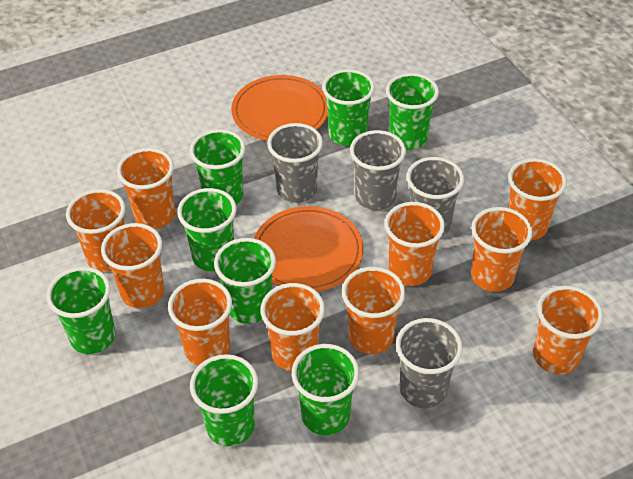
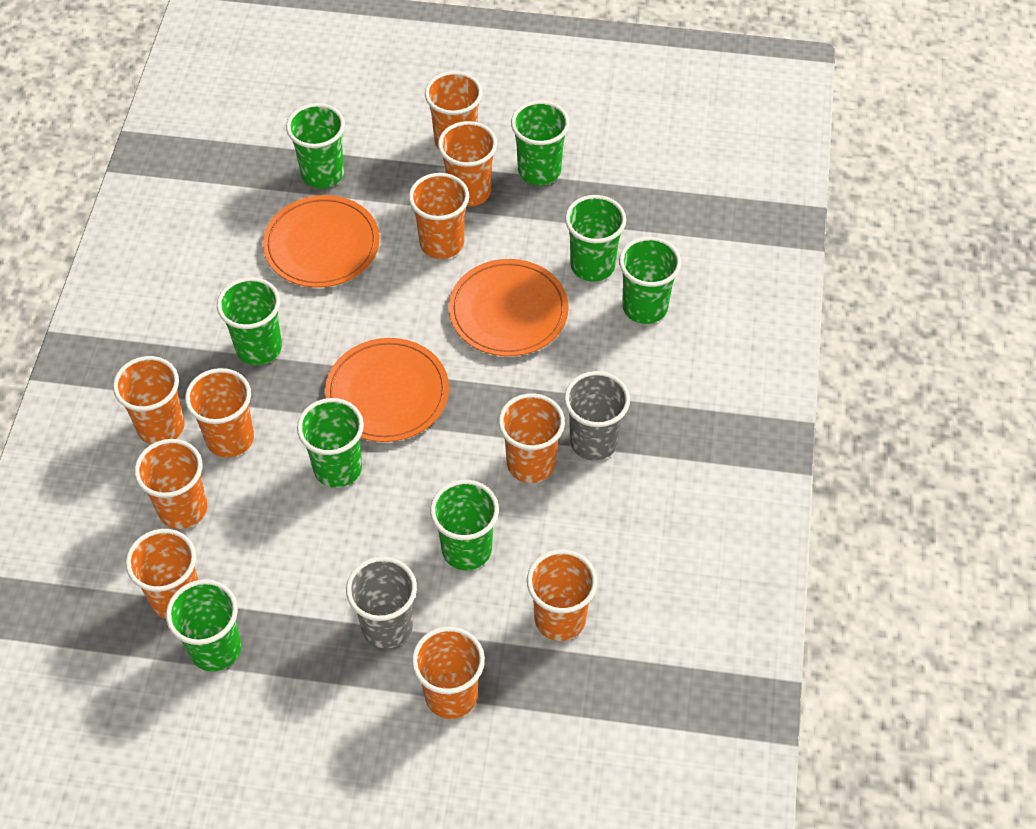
grey cup: [267,123,323,203] [350,130,406,210] [396,318,463,408] [407,157,464,237] = 4 -> [346,557,417,648] [564,371,630,461] = 2
orange plate: [231,75,328,141] [254,206,363,292] = 2 -> [263,195,380,288] [325,338,449,442] [449,259,569,356] = 3

